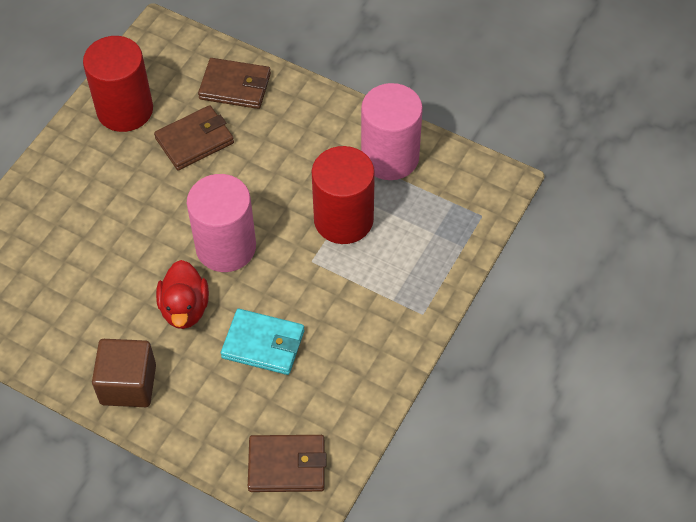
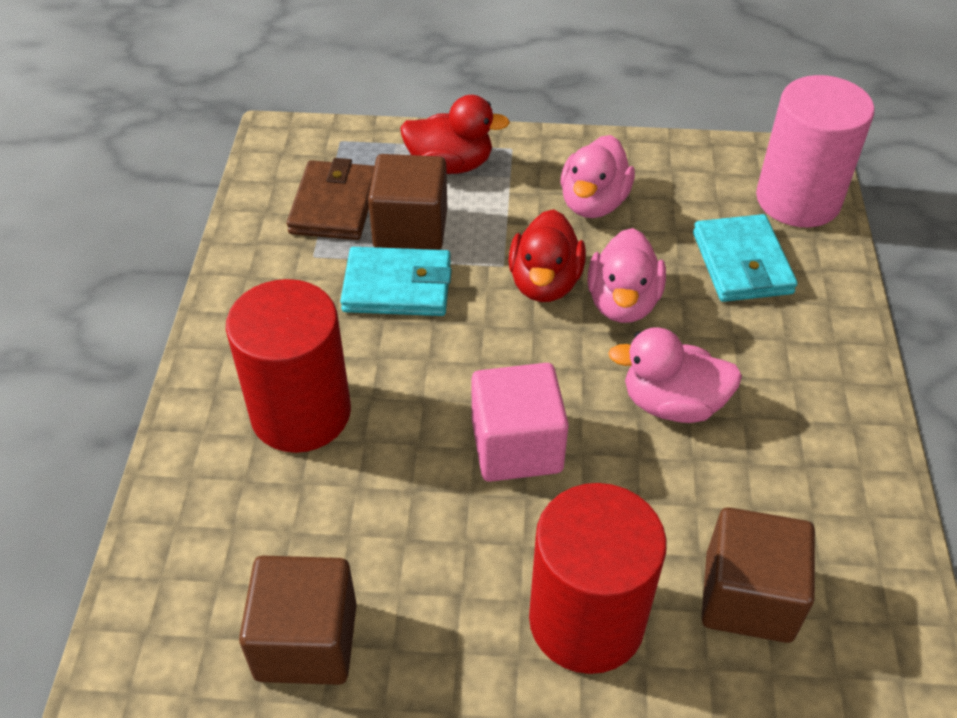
brown cube: [92,339,156,407] = 1 -> [239,556,357,685] [368,154,447,250] [702,507,815,643] = 3
brown wallet: [154,105,234,170] [198,58,271,109] [248,435,326,492] = 3 -> [287,158,374,240] = 1
pink cube: none = 0 -> [472,363,569,482] = 1
pink cylinder: [187,174,256,272] [361,83,423,180] = 2 -> [756,75,874,227] = 1
pink duck: none = 0 -> [561,135,635,218] [588,228,666,323] [608,327,742,423] = 3
red duck: [156,260,209,329] = 1 -> [400,95,510,174] [508,209,586,302] = 2
turquoise wallet: [221,309,304,375] = 1 -> [340,247,452,316] [693,214,798,302] = 2

